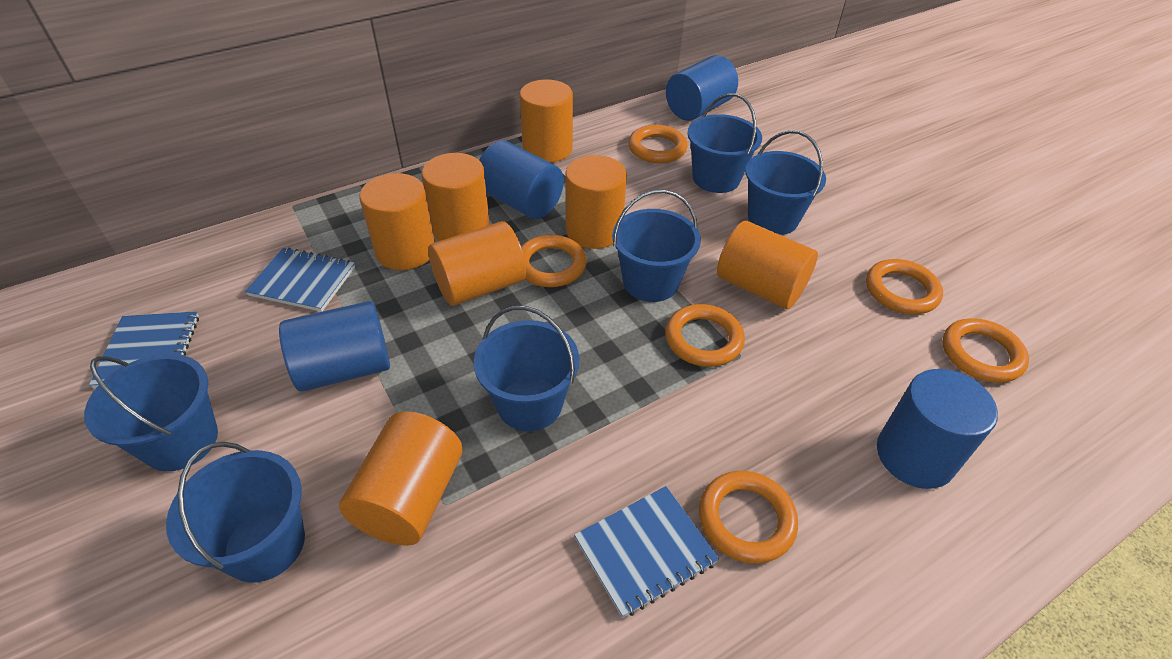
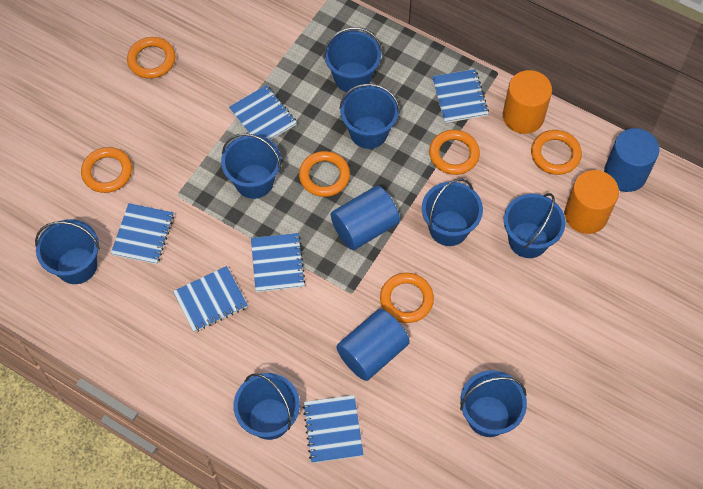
blue bucket: [84,354,218,471] [166,442,305,583] [474,306,579,431] [612,190,701,302] [687,93,762,193] [745,130,826,235] = 6 -> [35,219,100,284] [221,133,281,199] [233,373,300,440] [323,27,382,92] [339,84,400,149] [422,179,483,246] [460,370,527,437] [504,193,565,258] = 8
blue cylinder: [279,301,390,392] [479,141,564,219] [666,55,738,121] [877,369,998,489] = 4 -> [331,186,400,250] [336,309,410,381] [604,128,660,192] = 3
blue notebook: [89,311,199,389] [245,247,355,312] [574,486,719,618] = 3 -> [111,203,174,264] [173,266,248,332] [229,85,297,140] [251,233,306,292] [303,395,364,463] [432,69,489,123] = 6
orange cylinder: [339,411,463,546] [360,173,435,270] [422,153,490,241] [428,221,526,306] [520,80,573,163] [565,155,627,249] [717,221,818,309] = 7 -> [503,70,552,134] [564,170,619,234] = 2

